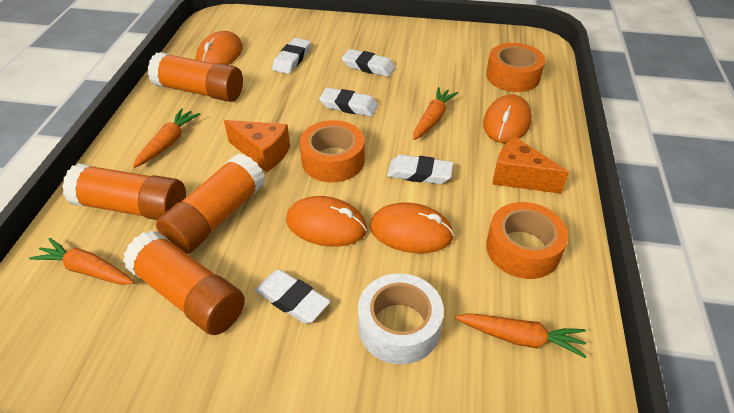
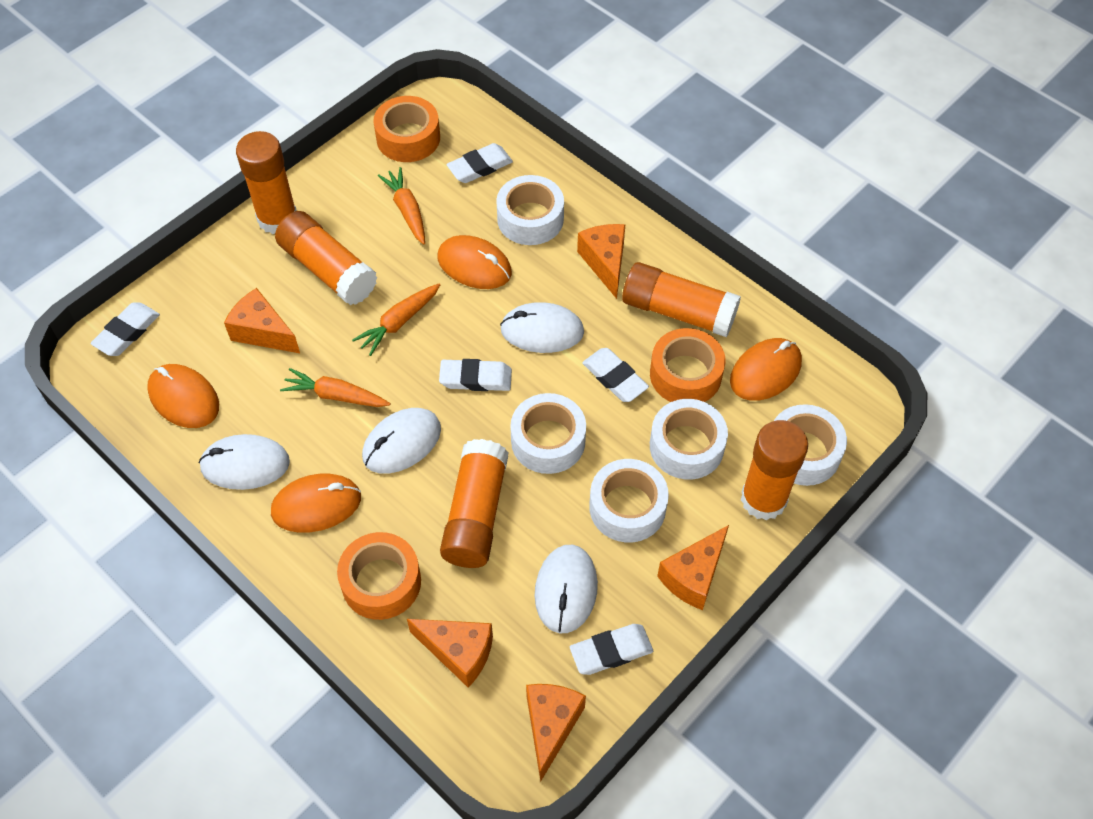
orange carrot: [29,238,135,285] [133,108,200,168] [413,87,458,140] [455,313,587,358] = 4 -> [280,368,391,407] [352,283,440,356] [378,167,425,245] = 3
orange cheese: [224,120,290,172] [492,137,569,194] = 2 -> [224,288,300,353] [407,619,493,688] [526,684,586,781] [577,224,626,299] [657,525,729,610] = 5
orange glue stick: [62,163,186,220] [123,230,245,335] [148,52,243,102] [156,153,265,254] = 4 -> [236,131,297,234] [275,211,378,305] [440,439,509,568] [622,262,741,337] [741,420,808,520] = 5
white mouse: none = 0 -> [199,434,290,490] [362,408,441,474] [500,302,584,353] [535,545,598,633] = 4
white tape: [358,273,444,364] = 1 -> [496,175,564,245] [510,393,586,474] [589,459,669,542] [650,399,728,479] [774,404,847,486] = 5

